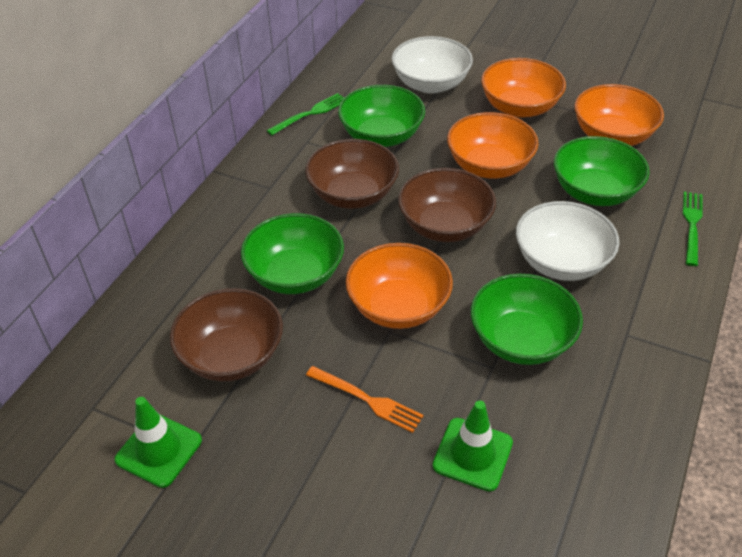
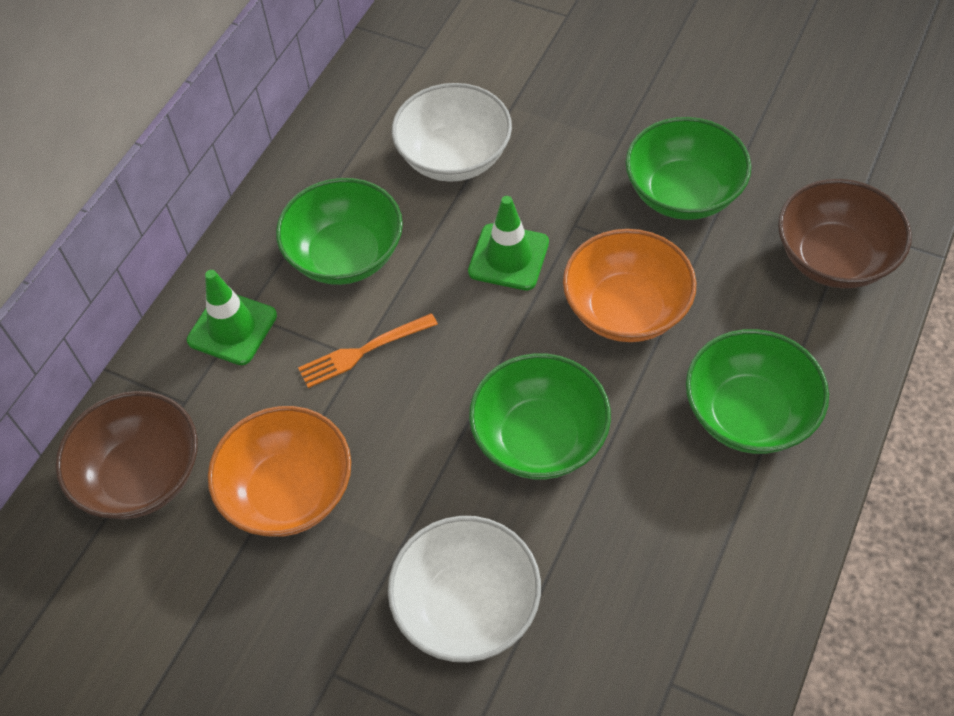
brown bowl: [170,288,283,381] [305,139,399,209] [398,168,496,242] = 3 -> [55,391,198,519] [778,179,912,288] = 2
green fork: [266,93,344,135] [683,192,703,266] = 2 -> none = 0
orange bowl: [346,243,453,329] [447,112,539,179] [481,58,566,118] [574,84,664,146] = 4 -> [208,406,351,537] [563,229,697,342] = 2

